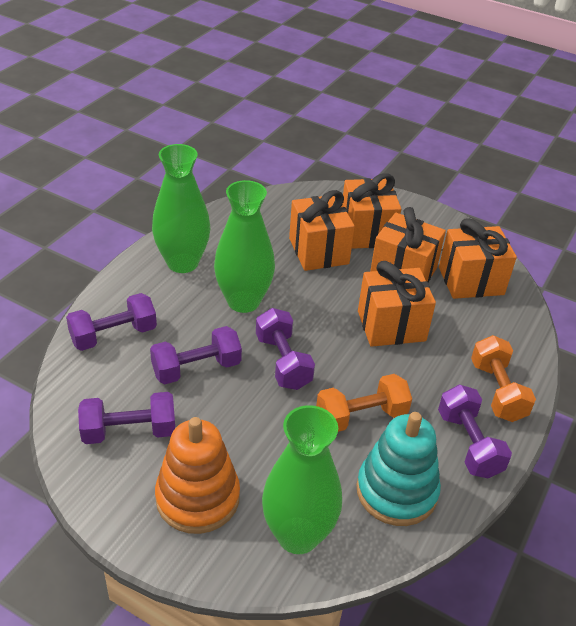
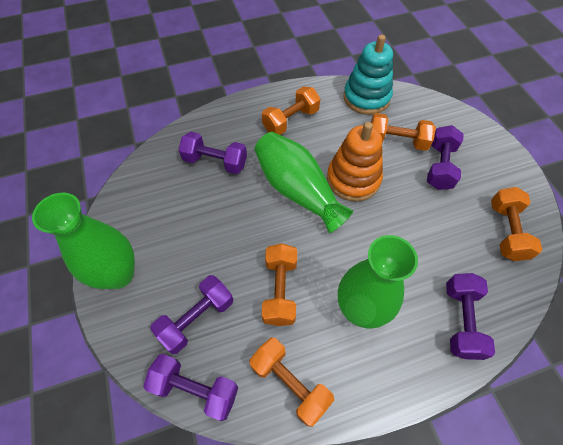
orange dumbbell: [316,374,412,432] [471,335,536,422] = 2 -> [249,338,334,427] [262,86,320,135] [262,243,297,326] [371,113,436,151] [491,187,542,261] = 5
orange gift: [289,190,355,271] [343,173,401,249] [358,261,436,347] [370,207,446,282] [439,218,517,299] = 5 -> none = 0

